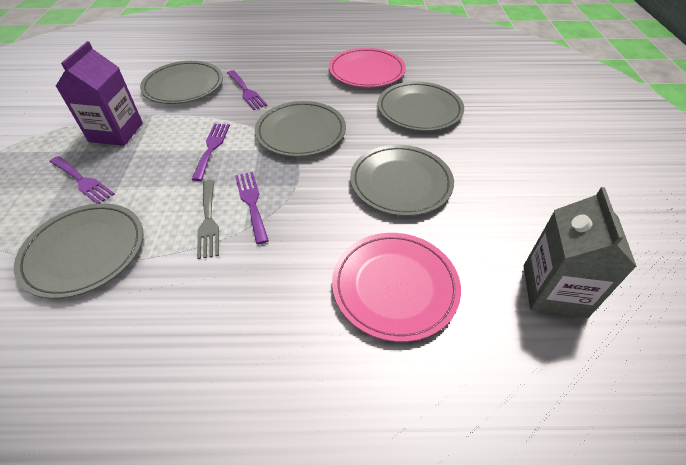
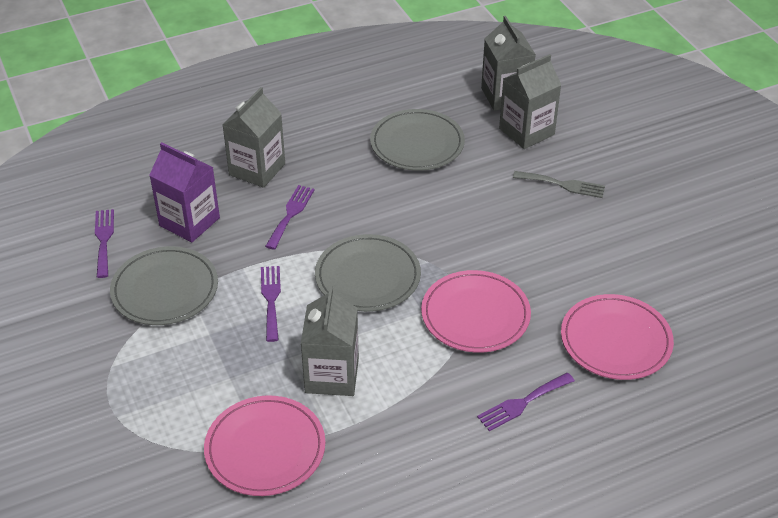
grey carton: [524,187,637,318] = 1 -> [223,87,285,188] [301,286,359,396] [481,16,536,111] [499,54,561,149] = 4
grey plate: [14,203,143,299] [140,61,223,104] [255,101,346,157] [350,145,454,216] [378,81,464,131] = 5 -> [110,246,218,325] [315,234,421,312] [370,109,465,171] = 3
pink plate: [329,48,406,88] [332,233,461,342] = 2 -> [204,395,325,496] [421,270,531,353] [561,294,674,380] = 3

